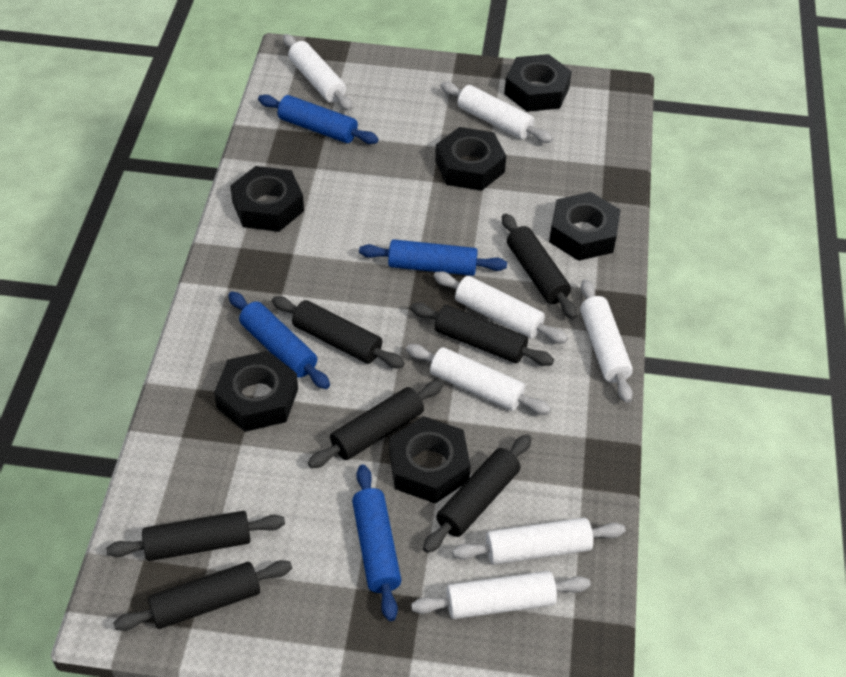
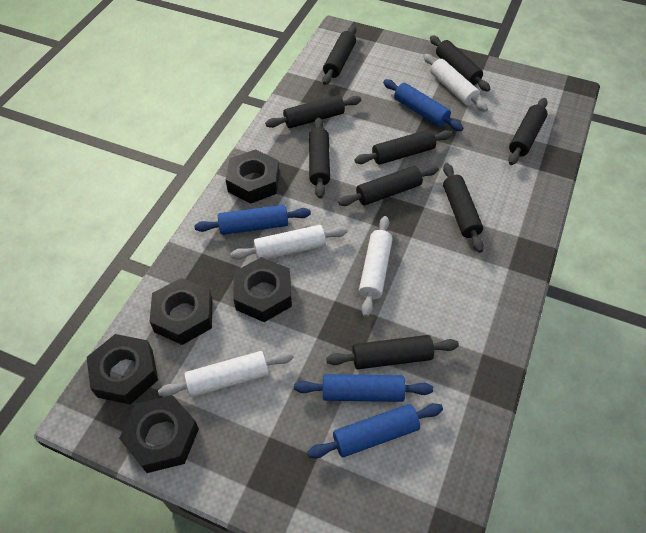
black nut: [214,351,298,432] [230,166,304,232] [389,416,471,503] [435,127,506,191] [504,54,572,112] [549,192,621,261] = 6 -> [87,334,158,405] [119,395,199,473] [150,278,213,345] [226,149,279,204] [233,257,292,322] = 5
black rolling pin: [106,511,285,561] [113,560,292,631] [272,296,405,368] [308,380,444,468] [410,303,554,366] [423,434,532,553] [502,213,577,319] = 7 -> [265,95,361,128] [309,117,330,199] [322,26,356,85] [326,335,459,369] [338,165,439,206] [354,130,453,165] [430,35,490,92] [443,163,484,253] [508,98,548,165] = 9
white rolling pin: [283,34,353,111] [406,344,551,415] [411,571,591,619] [434,272,568,343] [440,82,553,143] [452,518,625,565] [580,279,633,403] = 7 -> [158,351,293,397] [231,225,347,259] [359,216,392,317] [424,54,488,112] = 4

